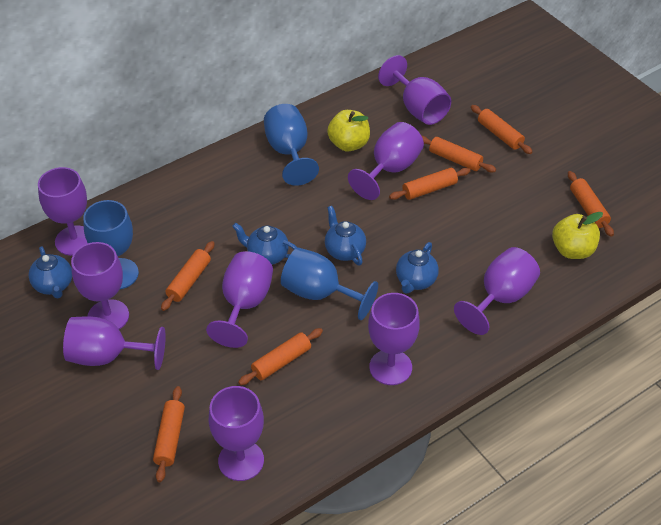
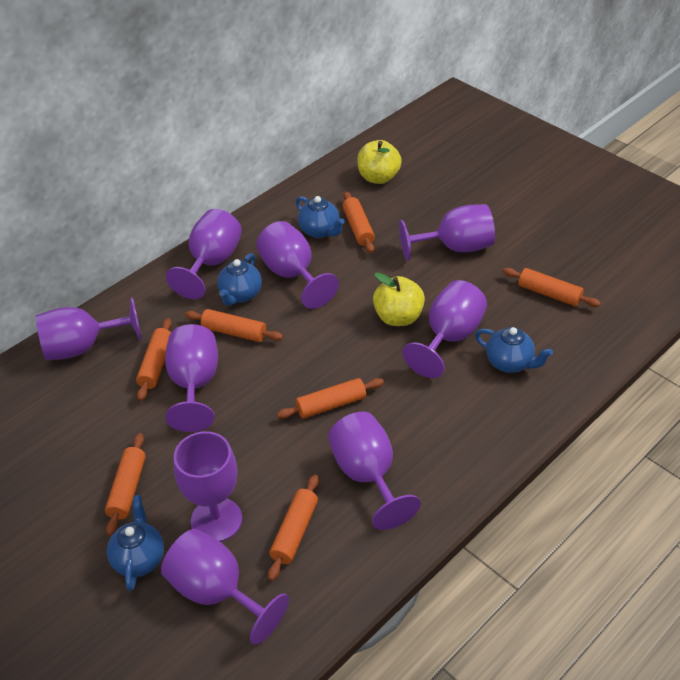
blue goblet: [83,200,139,289] [264,104,319,186] [281,248,378,320] = 3 -> none = 0

